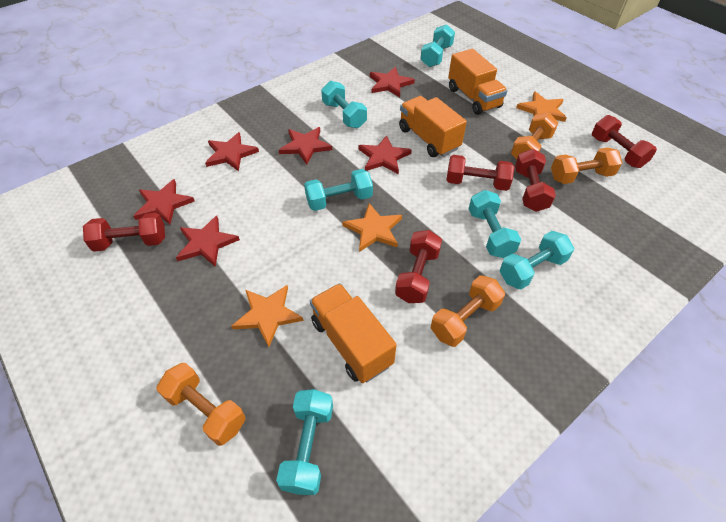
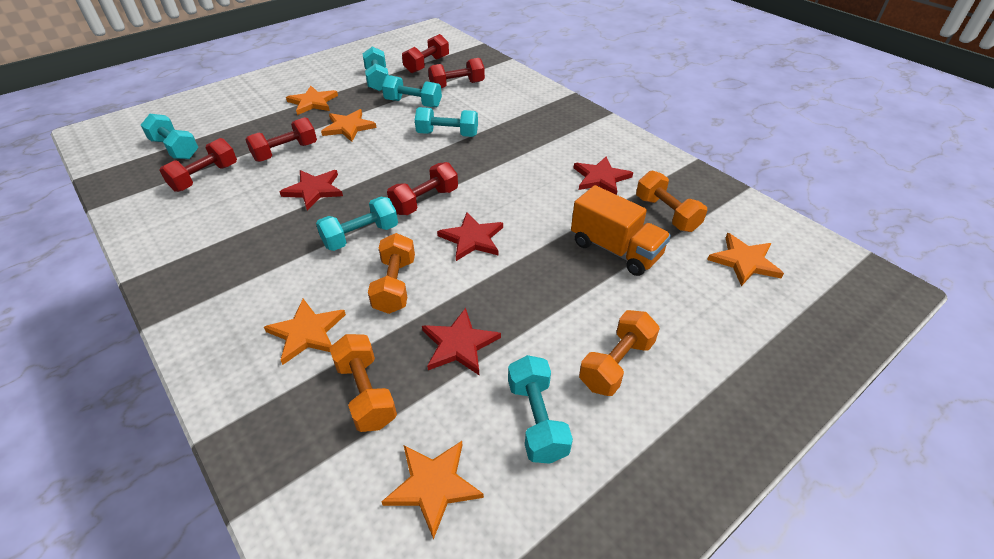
orange star: [231,285,303,347] [342,203,402,252] [516,91,567,122] = 3 -> [264,299,346,365] [286,86,338,115] [321,109,377,142] [381,441,484,540] [707,233,784,286] = 5
orange truck: [310,283,397,383] [399,96,467,157] [448,49,507,115] = 3 -> [571,185,671,276] = 1
red star: [133,179,195,225] [176,216,240,267] [205,132,259,171] [279,127,332,165] [358,135,412,174] [370,67,415,97] = 6 -> [280,170,343,210] [422,308,501,375] [437,212,503,261] [574,156,633,195] = 4

